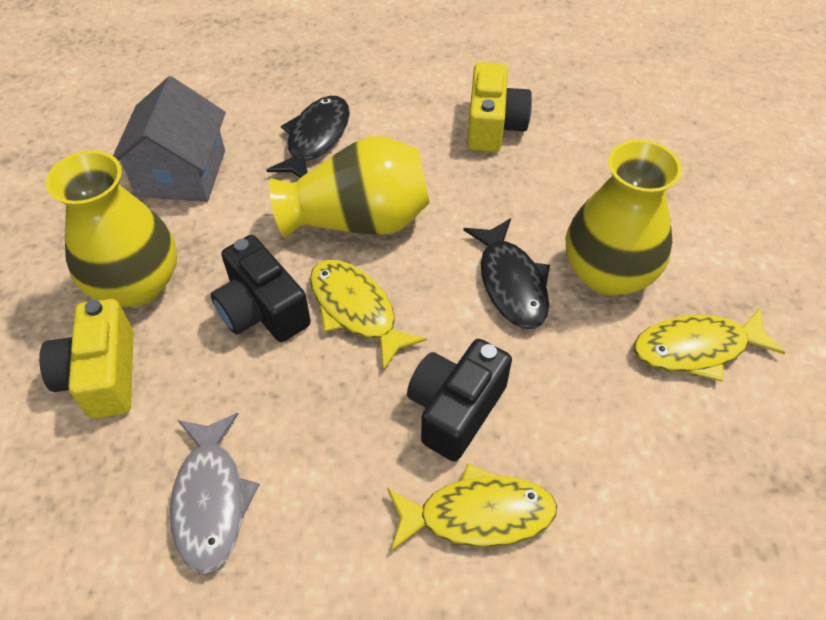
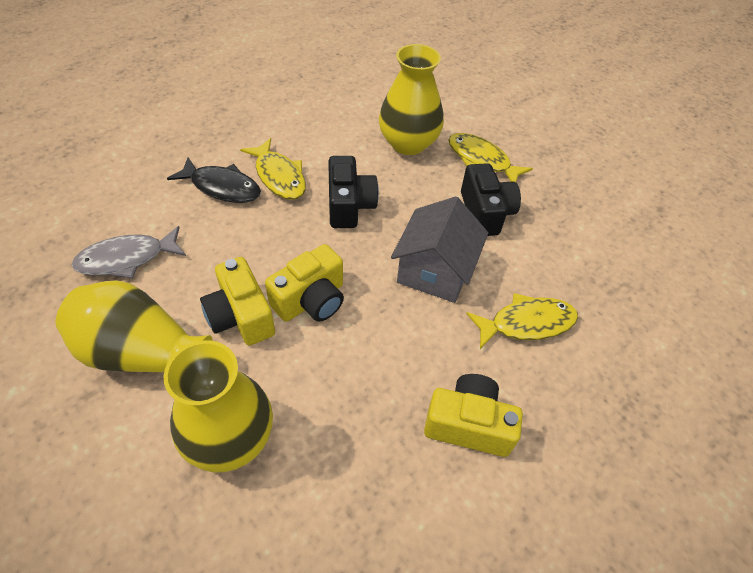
black fish: [266,96,350,178] [463,218,550,329] = 2 -> [167,158,261,203] = 1
yellow camera: [39,299,133,418] [467,62,532,152] = 2 -> [200,257,275,345] [265,244,344,322] [424,374,523,457] = 3

